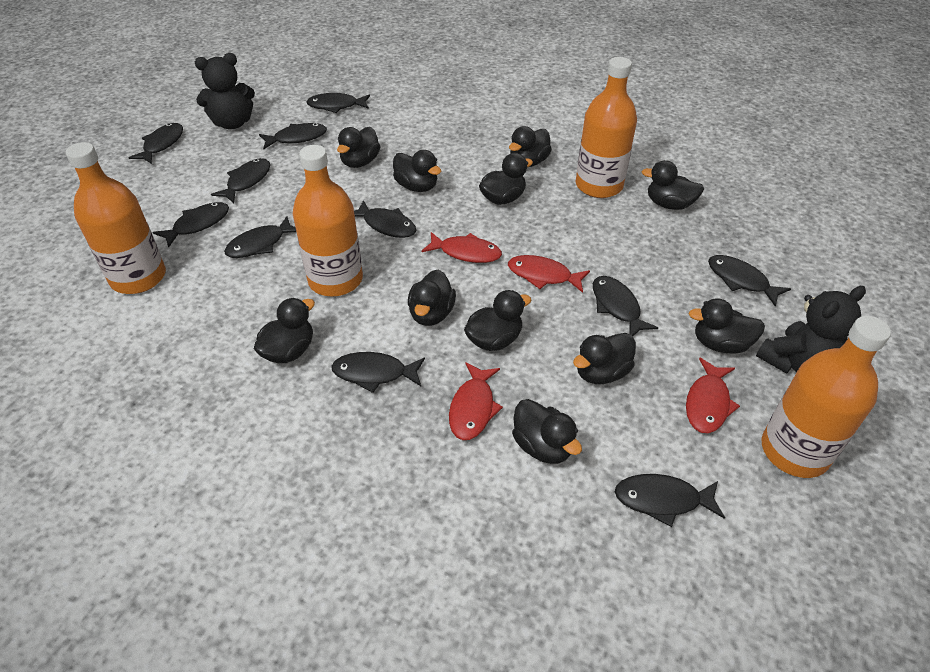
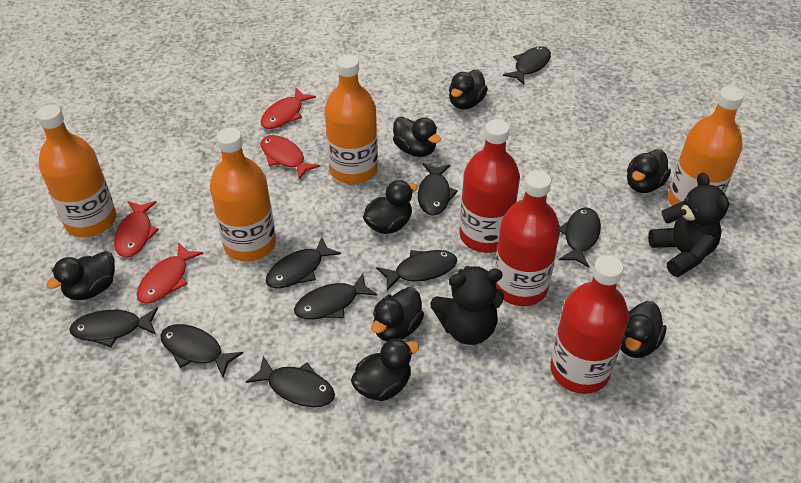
black duck: [254,298,315,363] [337,127,380,168] [393,150,441,192] [408,270,456,326] [464,290,531,351] [479,153,533,205] [509,126,552,167] [512,399,582,464] [573,333,636,384] [641,160,704,210] [689,299,765,354] = 11 -> [46,251,115,300] [351,338,419,401] [363,180,418,234] [371,287,424,341] [393,117,441,157] [449,70,488,110] [620,301,666,358] [627,149,671,193] = 8
black fish: [128,123,183,164] [153,202,229,248] [211,158,270,203] [224,216,296,258] [259,123,327,149] [306,93,370,113] [331,352,425,393] [354,200,416,238] [593,276,658,336] [615,474,725,527] [708,255,791,307] = 11 -> [69,307,158,348] [160,324,243,377] [246,356,335,407] [266,237,341,288] [294,273,377,319] [376,250,457,291] [418,163,458,216] [503,46,551,84] [559,208,601,267] = 9
red bottle: none = 0 -> [459,119,520,253] [494,170,560,306] [550,255,629,394] = 3

